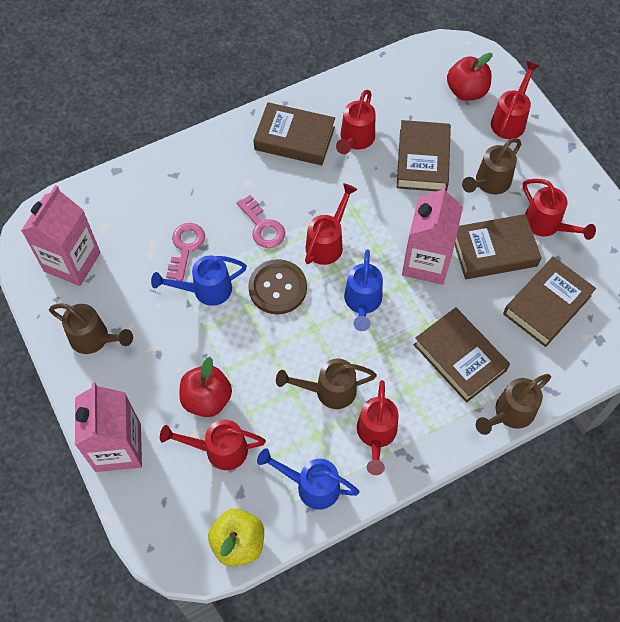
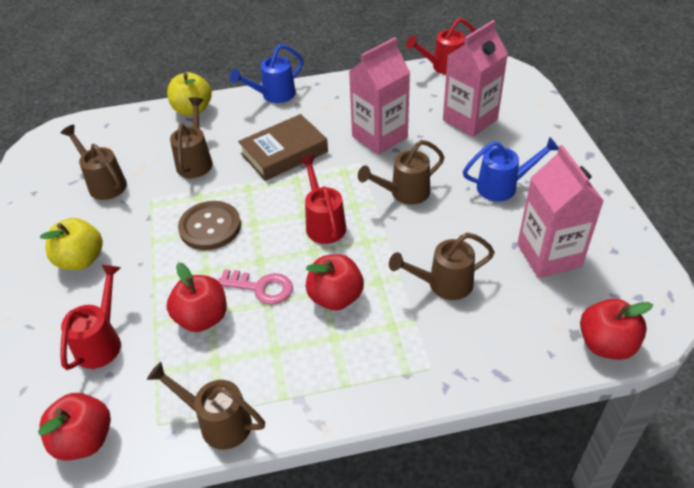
blue watering can: [151,255,247,306] [257,448,359,510] [344,250,383,331] = 3 -> [230,44,304,103] [463,137,559,202] = 2
brown book: [253,102,335,165] [396,120,451,191] [414,307,510,403] [455,214,542,279] [503,257,596,347] = 5 -> [238,114,328,181] = 1
brown watering can: [49,303,133,354] [276,359,377,409] [462,138,521,194] [476,374,551,435] = 4 -> [61,125,127,200] [147,362,265,450] [170,97,213,178] [358,140,444,205] [389,233,495,300] = 5
pink key: [166,223,205,281] [237,195,285,248] = 2 -> [218,269,293,305] = 1
red apple: [179,357,232,417] [447,53,493,101] = 2 -> [38,393,111,461] [167,263,227,332] [306,254,364,310] [580,299,653,360] = 4
red watering can: [160,420,266,470] [305,183,358,265] [336,90,375,154] [357,380,398,475] [491,61,539,139] [523,179,596,240] = 6 -> [60,265,121,370] [300,155,346,244] [406,18,476,75] = 3
yellow apple: [208,509,264,567] = 1 -> [40,218,103,270] [167,72,212,116] = 2

